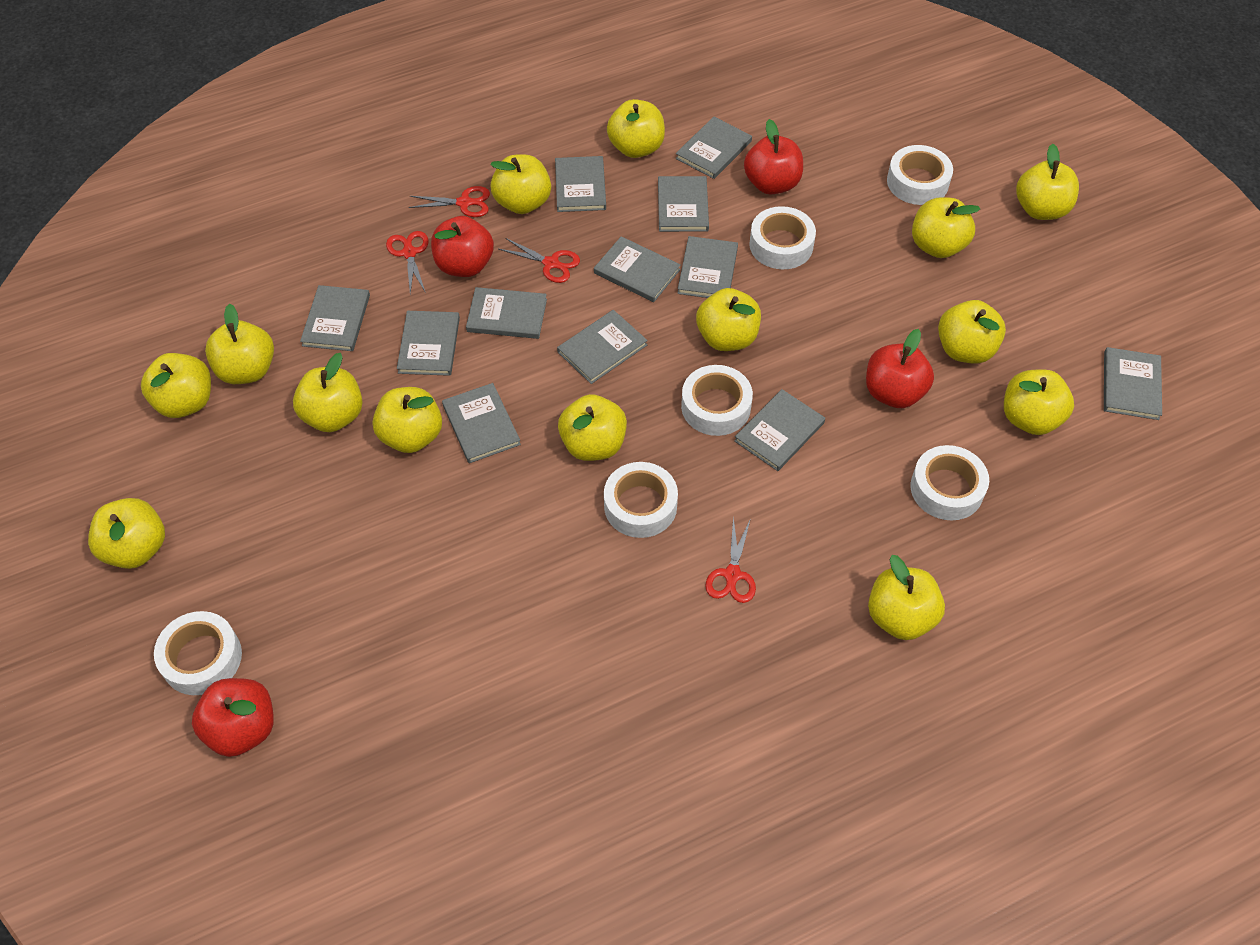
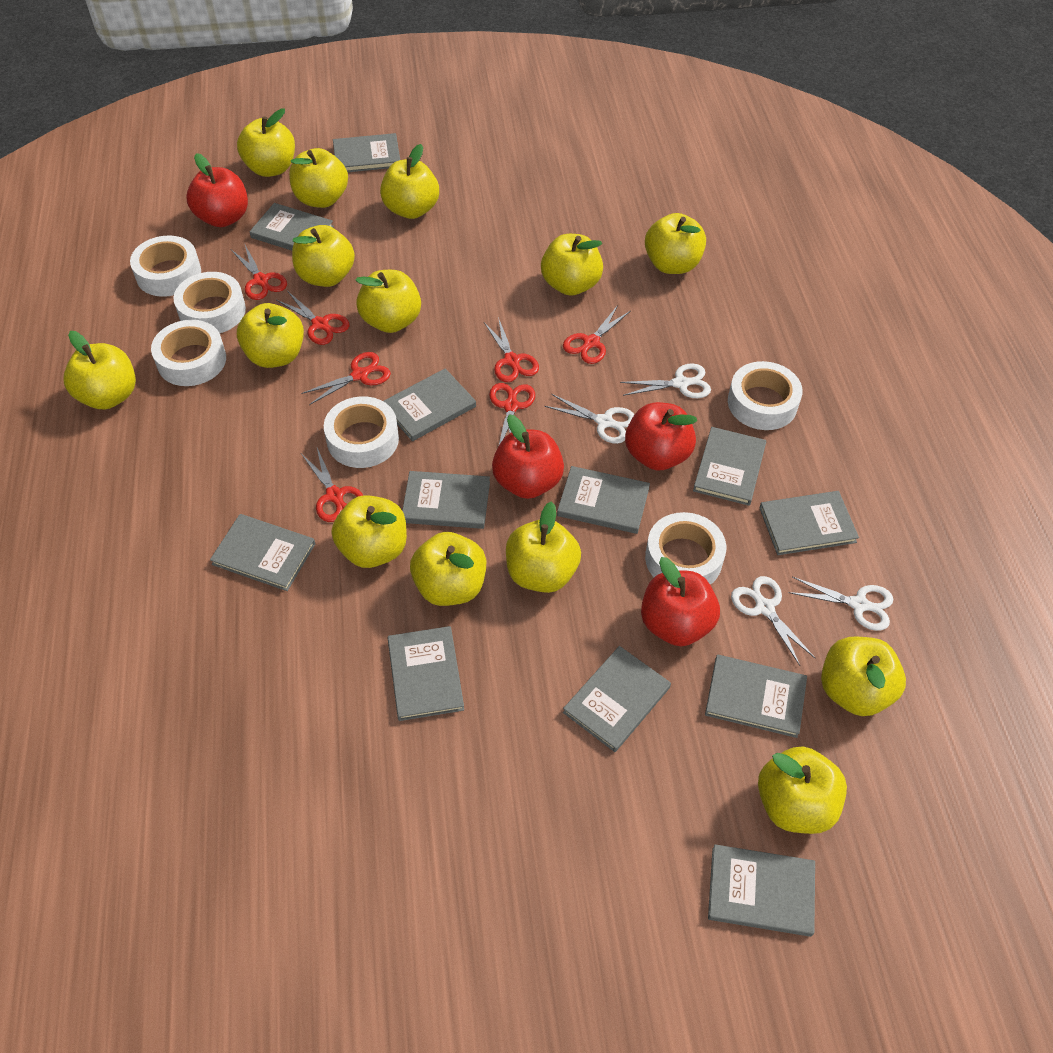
red scissors: [386,231,429,294] [409,186,490,217] [499,238,580,283] [705,517,756,603] = 4 -> [231,243,287,300] [276,292,350,345] [301,352,391,405] [302,448,363,522] [484,317,539,382] [489,383,535,444] [563,305,630,364] = 7
white scissors: none = 0 -> [544,394,635,444] [620,363,711,398] [731,576,815,665] [788,577,893,631] = 4

